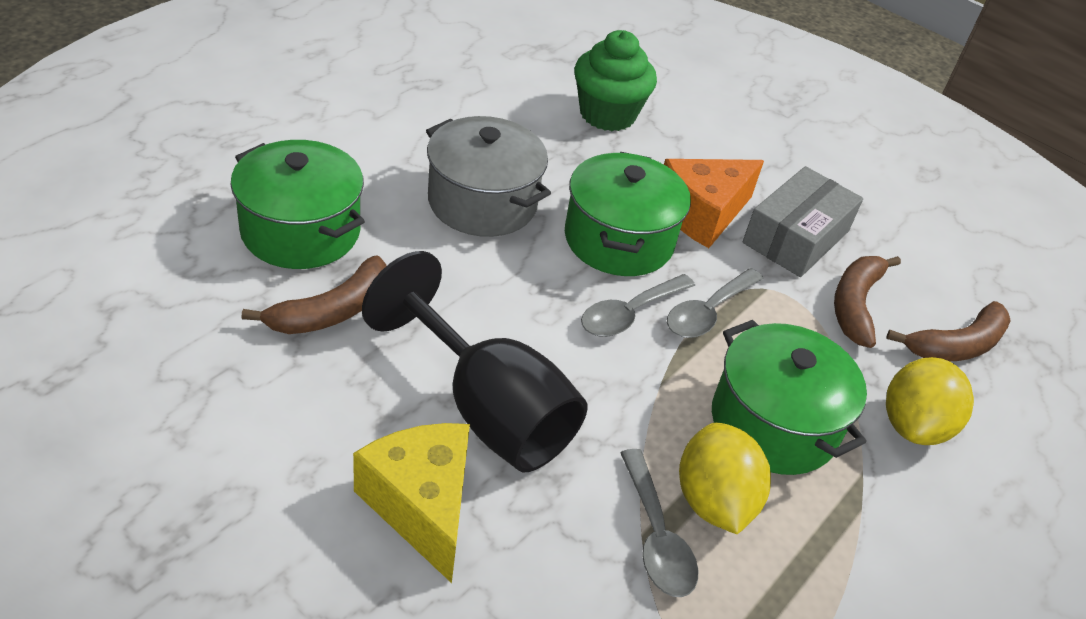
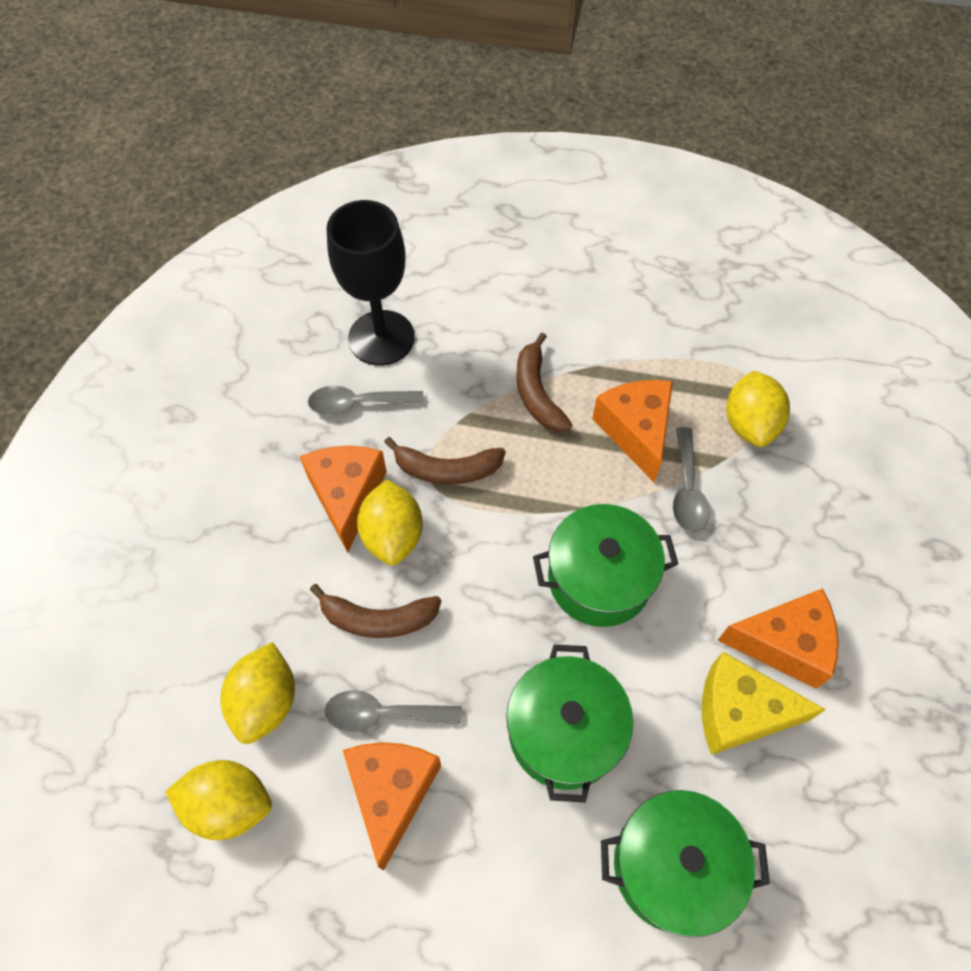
green cupcake: [574,30,657,131] = 1 -> none = 0
grey box: [743,166,863,277] = 1 -> none = 0
grey pot: [426,116,551,237] = 1 -> none = 0
orange cheese: [664,159,764,248] = 1 -> [300,446,387,553] [343,742,441,871] [592,380,673,482] [718,588,839,689] = 4
yellow lemon: [679,423,771,534] [886,357,974,445] = 2 -> [165,760,272,840] [221,642,295,744] [357,480,423,565] [726,370,790,447] = 4

